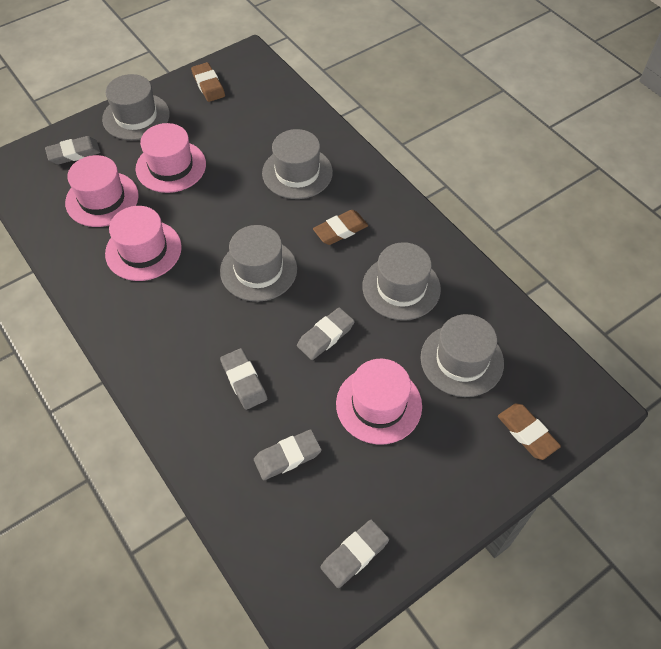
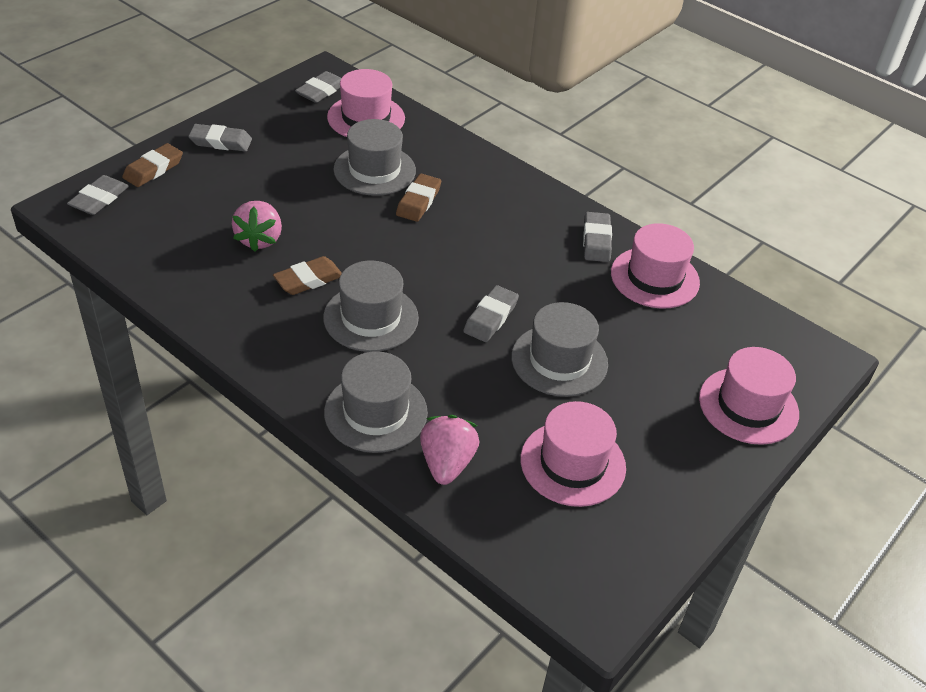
grey hat: [102,74,170,140] [220,225,297,302] [262,129,333,199] [362,242,441,320] [421,314,504,397] = 5 -> [323,260,419,352] [324,351,428,453] [334,119,416,196] [511,302,608,397] = 4
pink strawberry: none = 0 -> [232,201,282,252] [420,415,480,485] = 2

